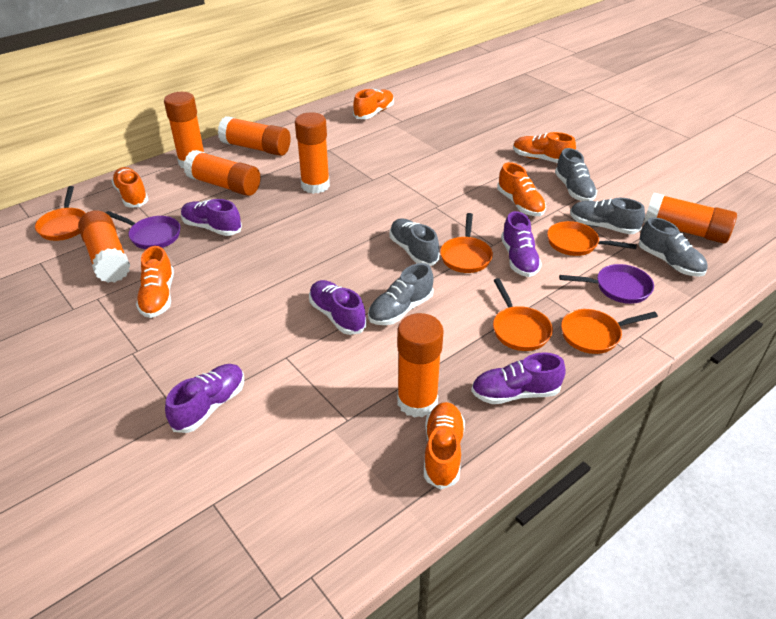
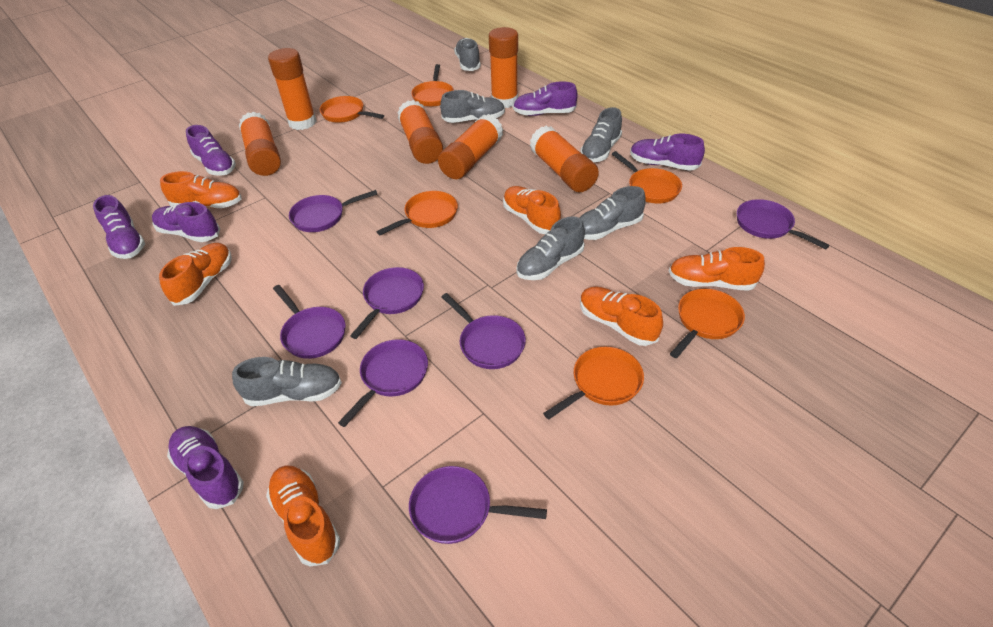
grey shoe: [368,263,434,325] [389,218,440,266] [555,148,597,201] [570,198,645,234] [638,217,708,277] = 5 -> [232,357,342,406] [440,90,505,123] [454,38,481,71] [516,216,585,280] [579,186,646,240] [580,107,622,162] = 6
orange glue stick: [78,210,130,283] [164,92,205,168] [183,150,261,196] [218,116,291,156] [295,112,330,194] [397,313,444,418] [644,193,737,244] = 7 -> [239,111,281,176] [268,48,316,130] [397,100,443,164] [438,114,503,179] [489,27,518,108] [530,125,599,192] = 6
orange pan: [35,186,85,241] [440,213,493,273] [493,278,553,351] [547,221,637,256] [561,309,658,354] = 5 -> [320,96,384,123] [377,191,458,235] [411,64,454,107] [543,347,644,419] [612,151,682,203] [670,289,745,358] = 6
purple pan: [106,211,180,249] [559,264,654,304] = 2 -> [273,285,346,359] [289,190,377,232] [338,339,428,427] [350,267,424,339] [409,466,547,544] [442,293,526,369] [737,199,830,249] = 7
purple shoe: [165,364,244,433] [181,199,242,236] [309,280,367,335] [471,352,566,404] [501,211,542,277] = 5 -> [93,195,145,259] [152,202,220,242] [167,426,244,509] [186,125,236,176] [513,81,578,116] [630,134,705,171] = 6

